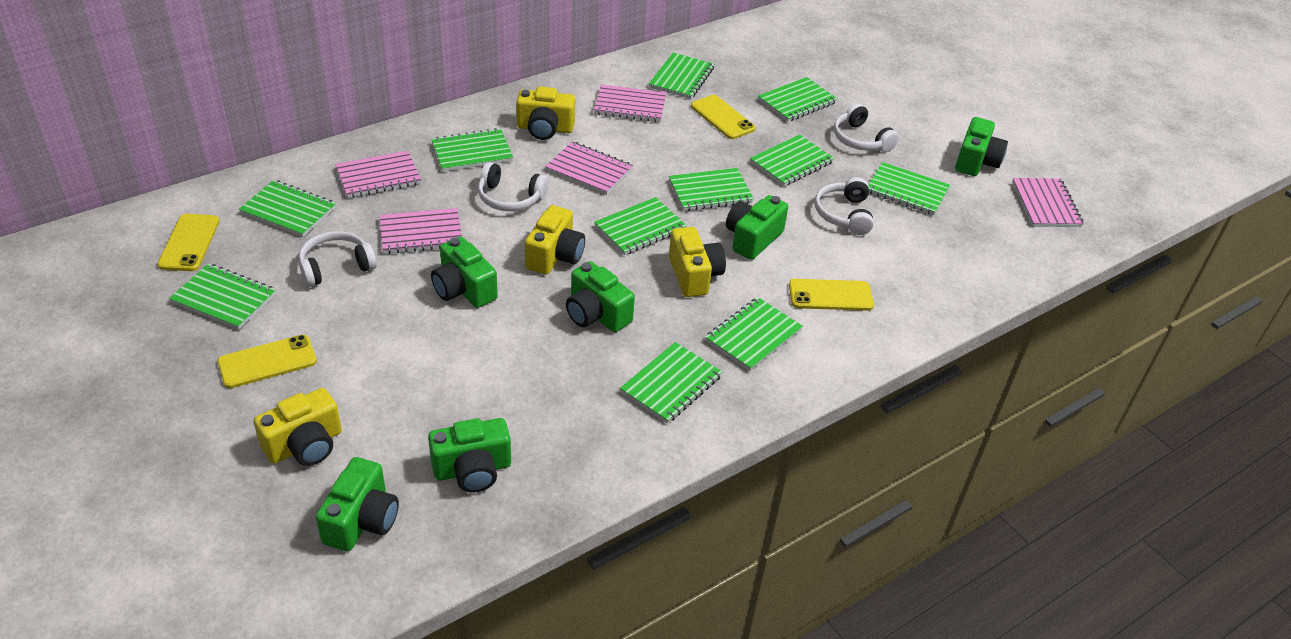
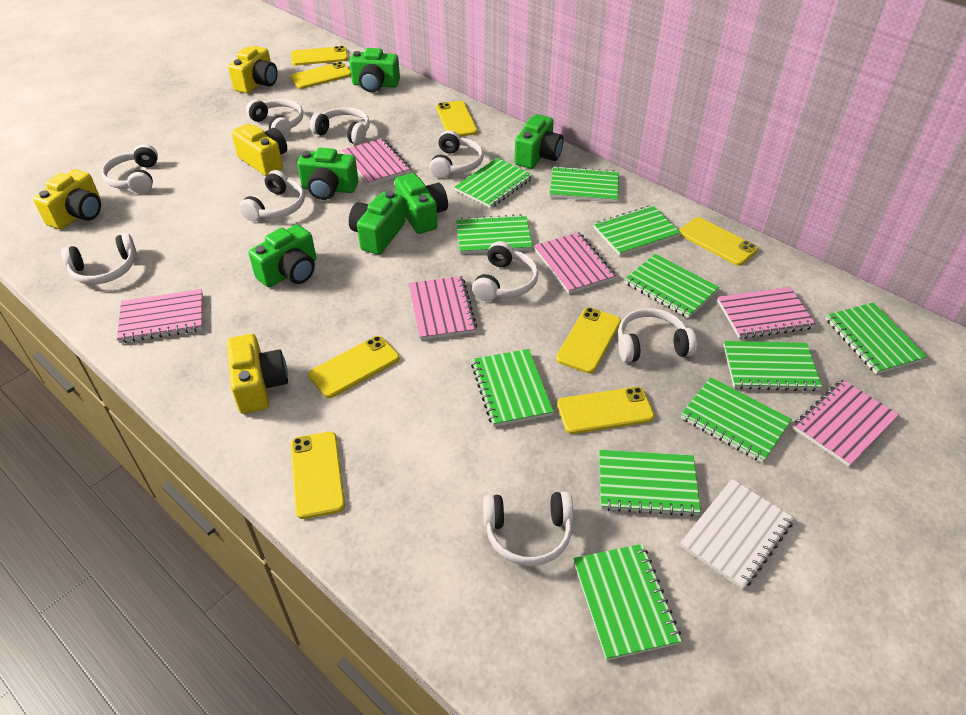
pink notebook: [335,151,421,198] [379,208,462,254] [545,142,633,195] [594,84,666,122] [1012,178,1084,227] = 5 -> [117,289,203,343] [342,138,411,186] [409,276,477,340] [534,232,616,294] [717,287,816,339] [793,379,899,467] = 6
white headphones: [299,231,377,287] [478,162,549,211] [815,177,874,235] [834,103,899,152] = 4 -> [61,233,137,284] [101,144,158,194] [239,170,305,221] [246,99,303,138] [310,107,370,145] [429,130,484,179] [472,241,539,301] [483,491,573,566] [618,308,697,363] = 9
white notebook: none = 0 -> [680,479,794,590] = 1
yellow phone: [157,214,220,271] [217,335,317,388] [691,95,756,139] [789,279,874,311] = 4 -> [290,62,351,89] [290,432,345,519] [291,46,348,66] [308,336,400,398] [436,101,477,137] [556,307,621,374] [557,387,654,434] [679,217,758,266] = 8

